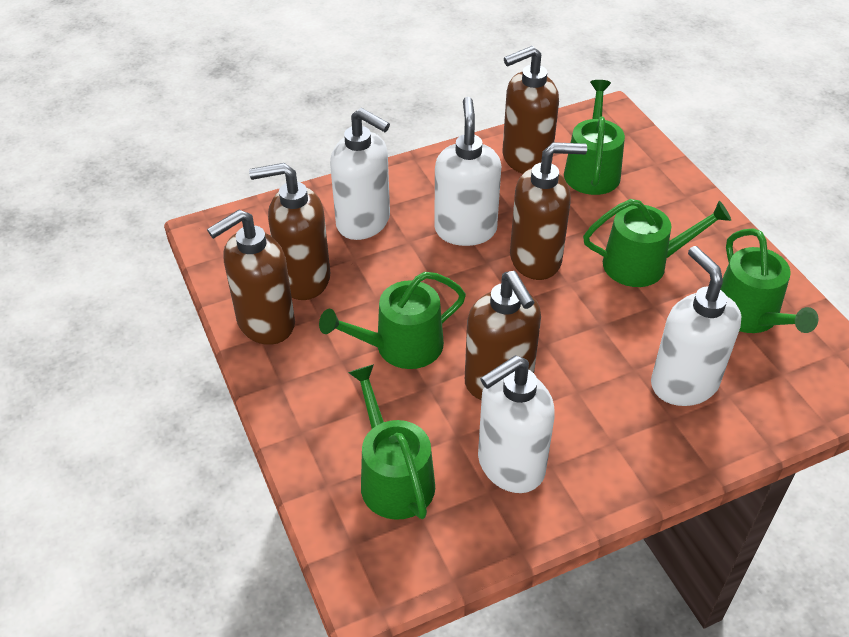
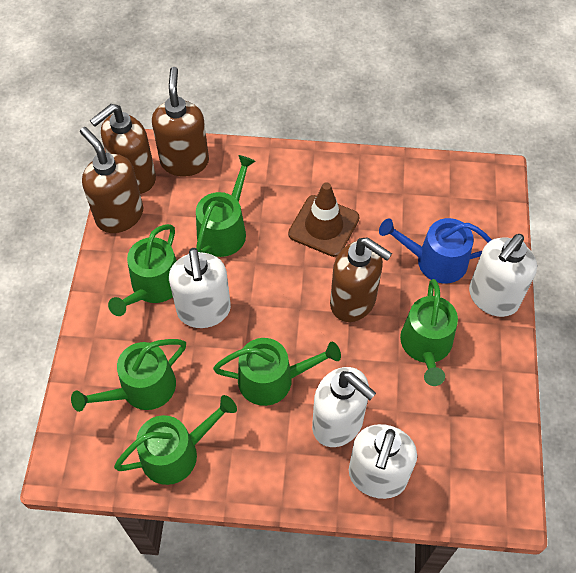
blue watering can: none = 0 -> [379,218,492,283] = 1
brown soap dispenser: [207,210,295,345] [249,163,330,300] [465,271,541,400] [503,46,559,174] [510,142,587,280] = 5 -> [80,127,143,233] [90,104,156,194] [152,67,209,177] [330,237,392,322] = 4
brown traffic cone: none = 0 -> [288,182,359,257] = 1
green watering can: [319,272,466,369] [348,364,435,520] [564,80,625,195] [583,199,731,287] [720,228,818,333] = 5 -> [71,339,186,412] [108,224,177,316] [114,395,237,485] [196,155,255,257] [213,338,341,406] [400,279,458,386] = 6

